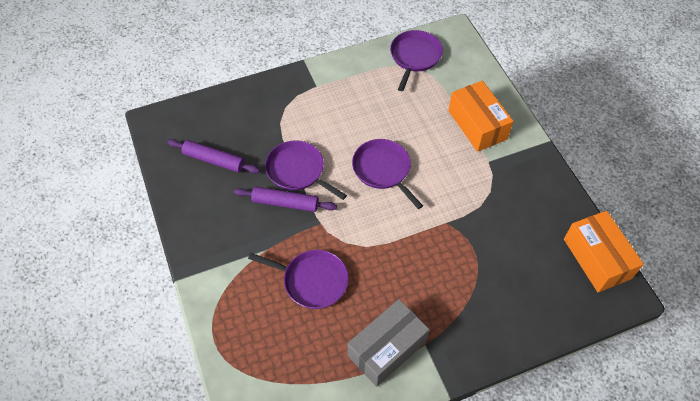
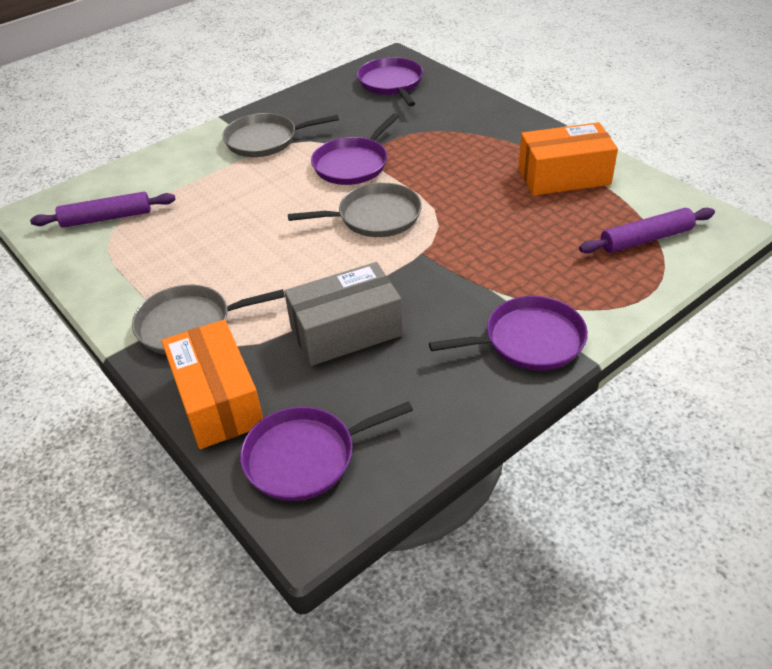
grey pan: none = 0 -> [132,285,285,355] [222,113,339,157] [288,182,422,237] = 3

